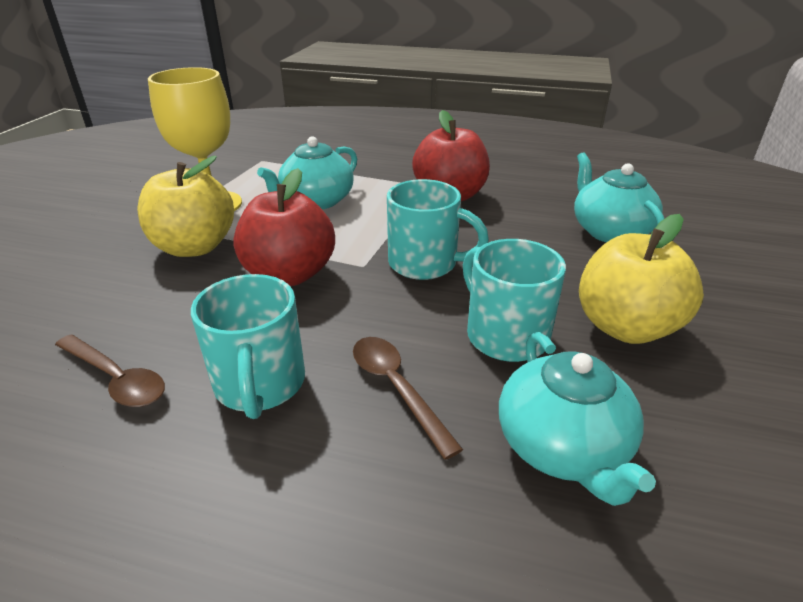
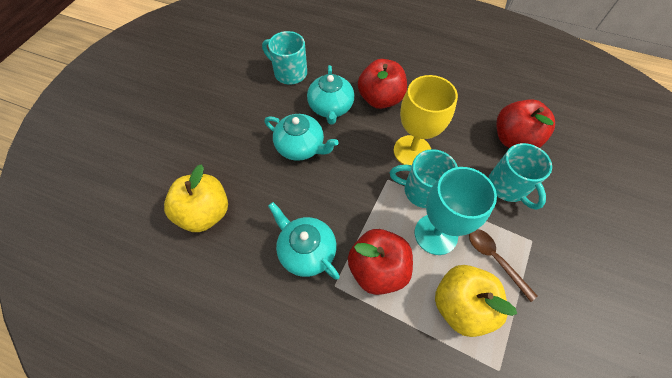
brown spoon: [55,335,165,407] [353,337,463,460] = 2 -> [469,229,538,302] = 1
red apple: [233,168,335,286] [412,110,490,201] = 2 -> [348,229,413,295] [358,59,407,109] [497,99,555,148] = 3
turquoise goblet: none = 0 -> [414,167,497,255] = 1

